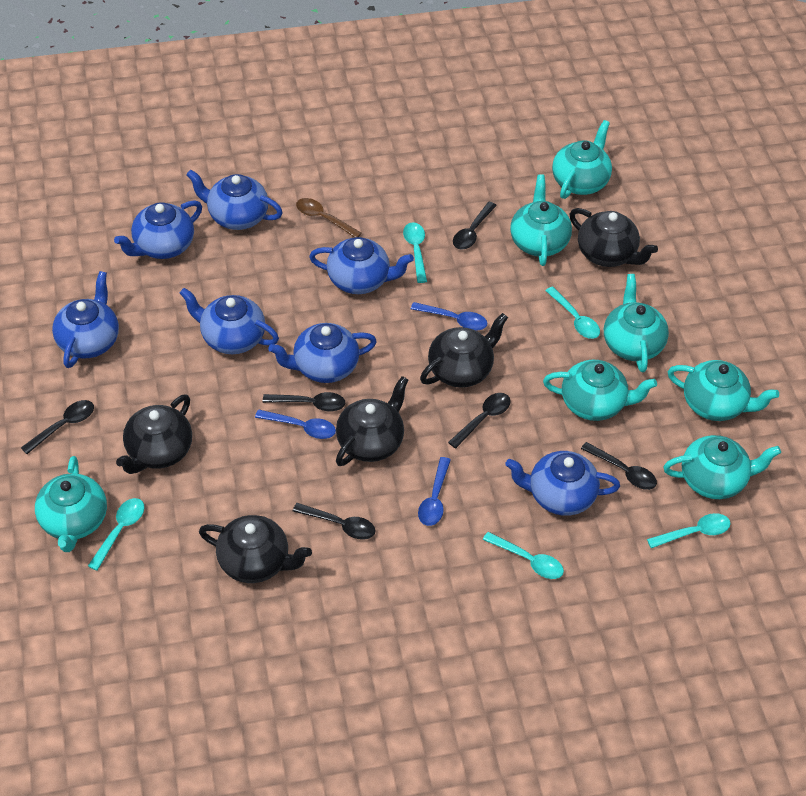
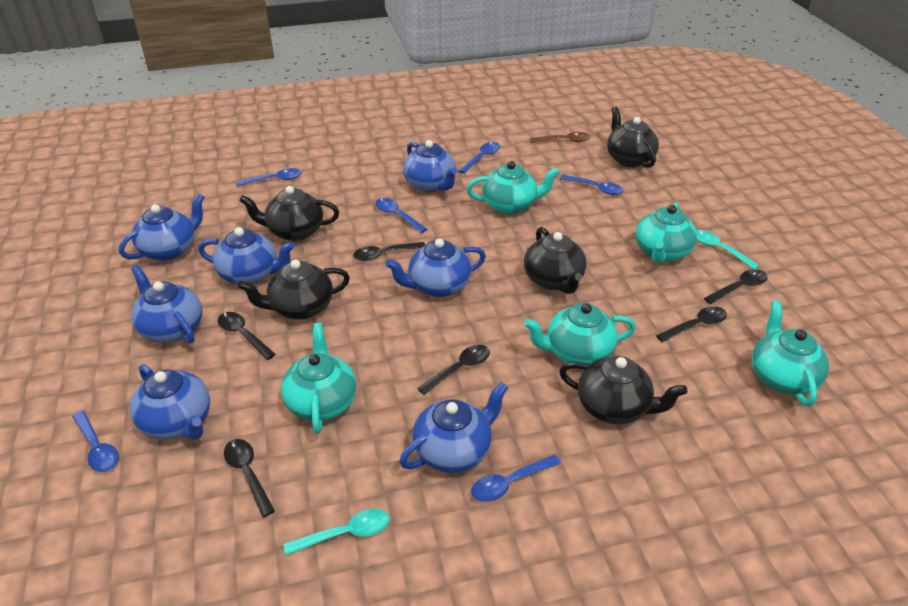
blue spoon: [255,410,336,439] [411,302,487,331] [418,457,451,526] = 3 -> [72,410,119,472] [236,168,302,186] [375,198,427,233] [459,142,500,174] [471,455,561,502] [560,175,624,195] = 6
turquoise spoon: [88,498,144,571] [403,222,427,283] [483,532,564,579] [545,286,600,339] [647,513,731,548] = 5 -> [283,509,390,556] [696,230,760,270] = 2
turquoise teapot: [35,456,107,552] [510,174,572,266] [543,360,657,421] [552,120,612,199] [604,274,669,372] [663,435,781,499] [668,360,779,421] = 7 -> [281,323,357,434] [467,161,560,215] [524,303,636,364] [636,202,697,263] [752,301,829,406] = 5

